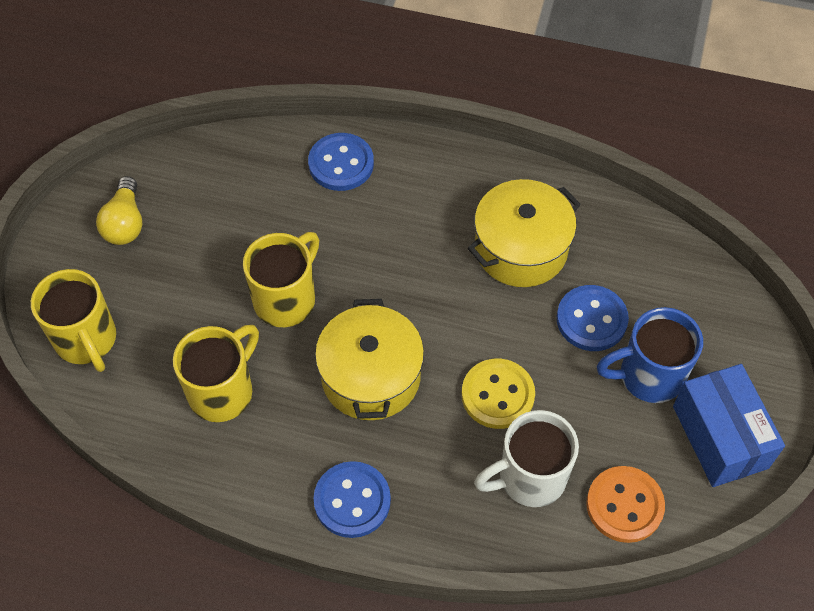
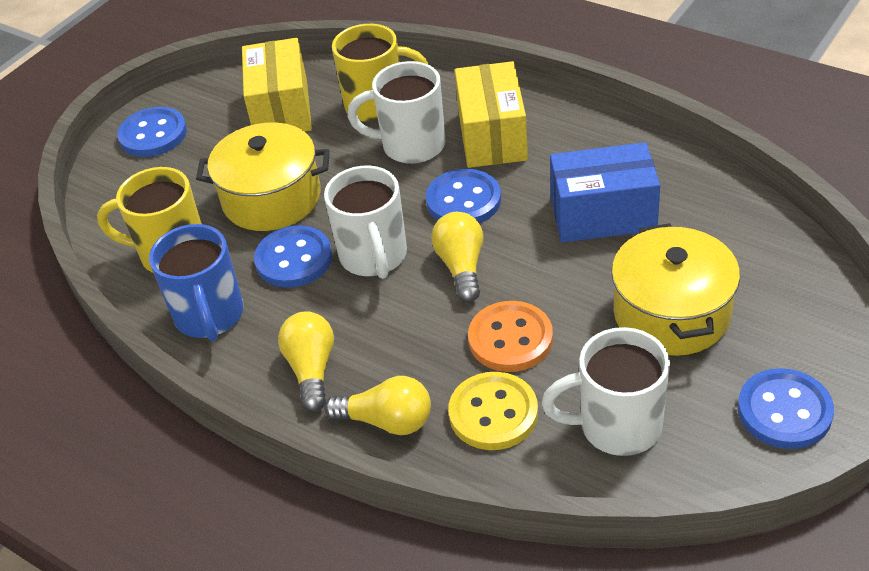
blue button: [308,133,374,191] [314,461,391,538] [557,285,629,351] = 3 -> [117,107,187,157] [254,225,332,288] [426,169,501,223] [738,368,834,449] = 4
white mug: [474,410,579,507] = 1 -> [324,165,407,279] [347,61,446,164] [541,327,670,456] = 3
yellow box: none = 0 -> [242,38,312,132] [455,61,528,168] = 2
yellow light bulb: [96,176,142,245] = 1 -> [278,311,334,412] [324,376,431,435] [431,212,484,303] = 3
yellow mug: [31,269,116,372] [173,325,259,422] [243,232,319,327] = 3 -> [97,167,202,273] [332,24,428,122] = 2

